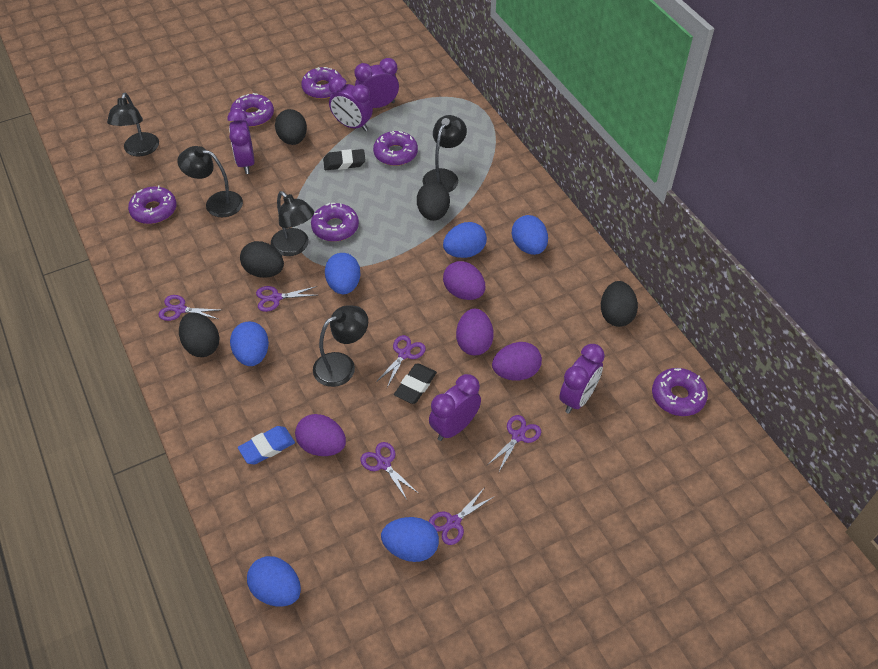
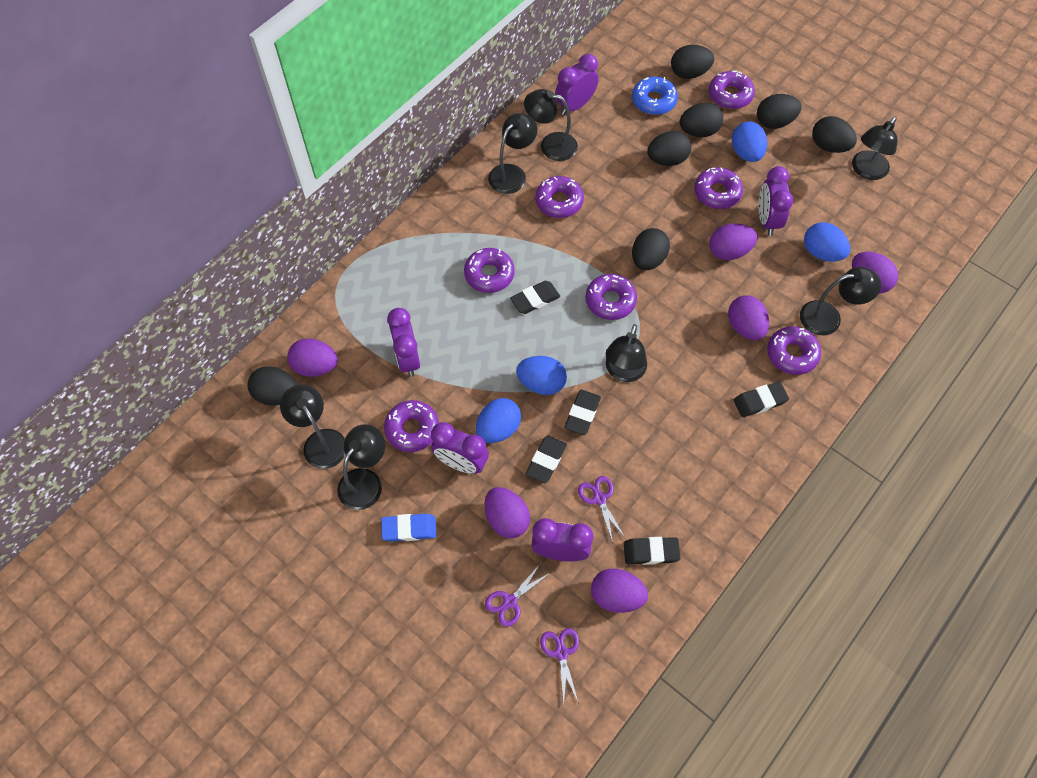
black egg: [179,312,220,357] [240,241,284,278] [275,109,307,145] [417,182,450,221] [601,281,638,327] = 5 -> [247,366,297,405] [632,228,670,270] [647,131,691,166] [671,45,714,79] [680,103,723,137] [757,94,802,129] [812,116,857,153] = 7
black eraser: [323,149,366,170] [394,364,437,404] = 2 -> [510,281,560,314] [526,435,567,483] [565,390,601,435] [624,537,680,565] [734,382,789,417] = 5
black lamp: [107,93,159,157] [177,146,243,217] [271,191,314,256] [313,305,368,387] [422,115,467,193] = 5 -> [280,385,345,469] [337,424,385,510] [488,113,537,194] [524,89,578,161] [606,324,647,382] [800,267,881,335] [852,117,898,180] = 7
blue donut: none = 0 -> [632,77,678,115] = 1
blue egg: [230,322,269,366] [247,556,301,606] [325,253,361,294] [381,517,439,562] [443,222,487,258] [512,215,548,255] = 6 -> [476,398,521,443] [516,356,567,395] [732,121,767,162] [804,222,850,262] = 4
purple donut: [128,186,177,224] [230,93,274,127] [301,67,342,99] [311,203,359,242] [373,131,418,166] [652,368,708,416] = 6 -> [384,400,439,452] [464,248,515,293] [535,176,584,218] [586,274,637,320] [694,167,743,209] [709,71,755,109] [767,326,821,375] = 7
purple egg: [295,414,346,456] [443,261,486,300] [456,309,494,355] [492,342,542,381] = 4 -> [287,339,338,377] [485,487,530,538] [591,569,648,613] [709,223,757,260] [728,295,769,340] [852,252,898,293] = 6
purple scissors: [159,295,220,321] [256,286,317,312] [360,442,418,500] [376,335,426,387] [429,489,495,545] [487,415,541,473] = 6 -> [485,564,550,627] [540,628,579,704] [578,476,626,543] = 3

